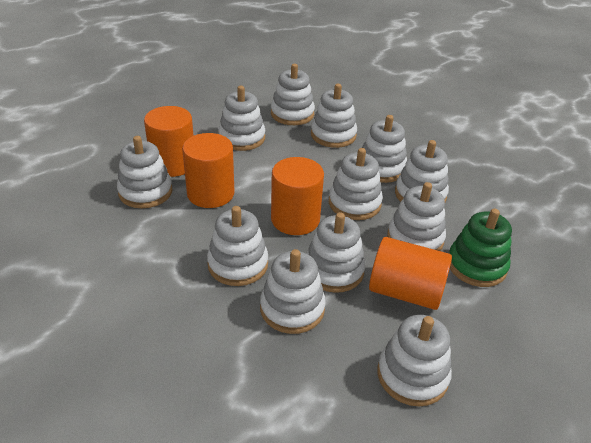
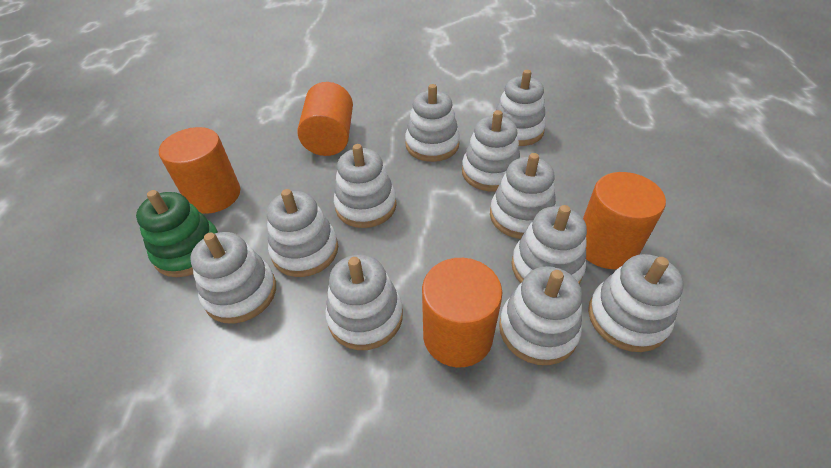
white stacking toy: [117,136,172,208] [207,206,268,286] [218,86,265,151] [260,249,326,334] [271,64,315,125] [306,212,366,293] [311,84,357,148] [329,148,383,220] [362,115,407,183] [377,315,452,407] [387,182,446,251] [395,140,449,202] = 12 -> [190,232,276,324] [267,189,338,277] [325,255,403,350] [334,144,397,228] [405,84,460,162] [462,110,520,191] [490,153,556,239] [496,70,546,146] [499,266,582,365] [511,205,587,284] [588,254,684,352] = 11

